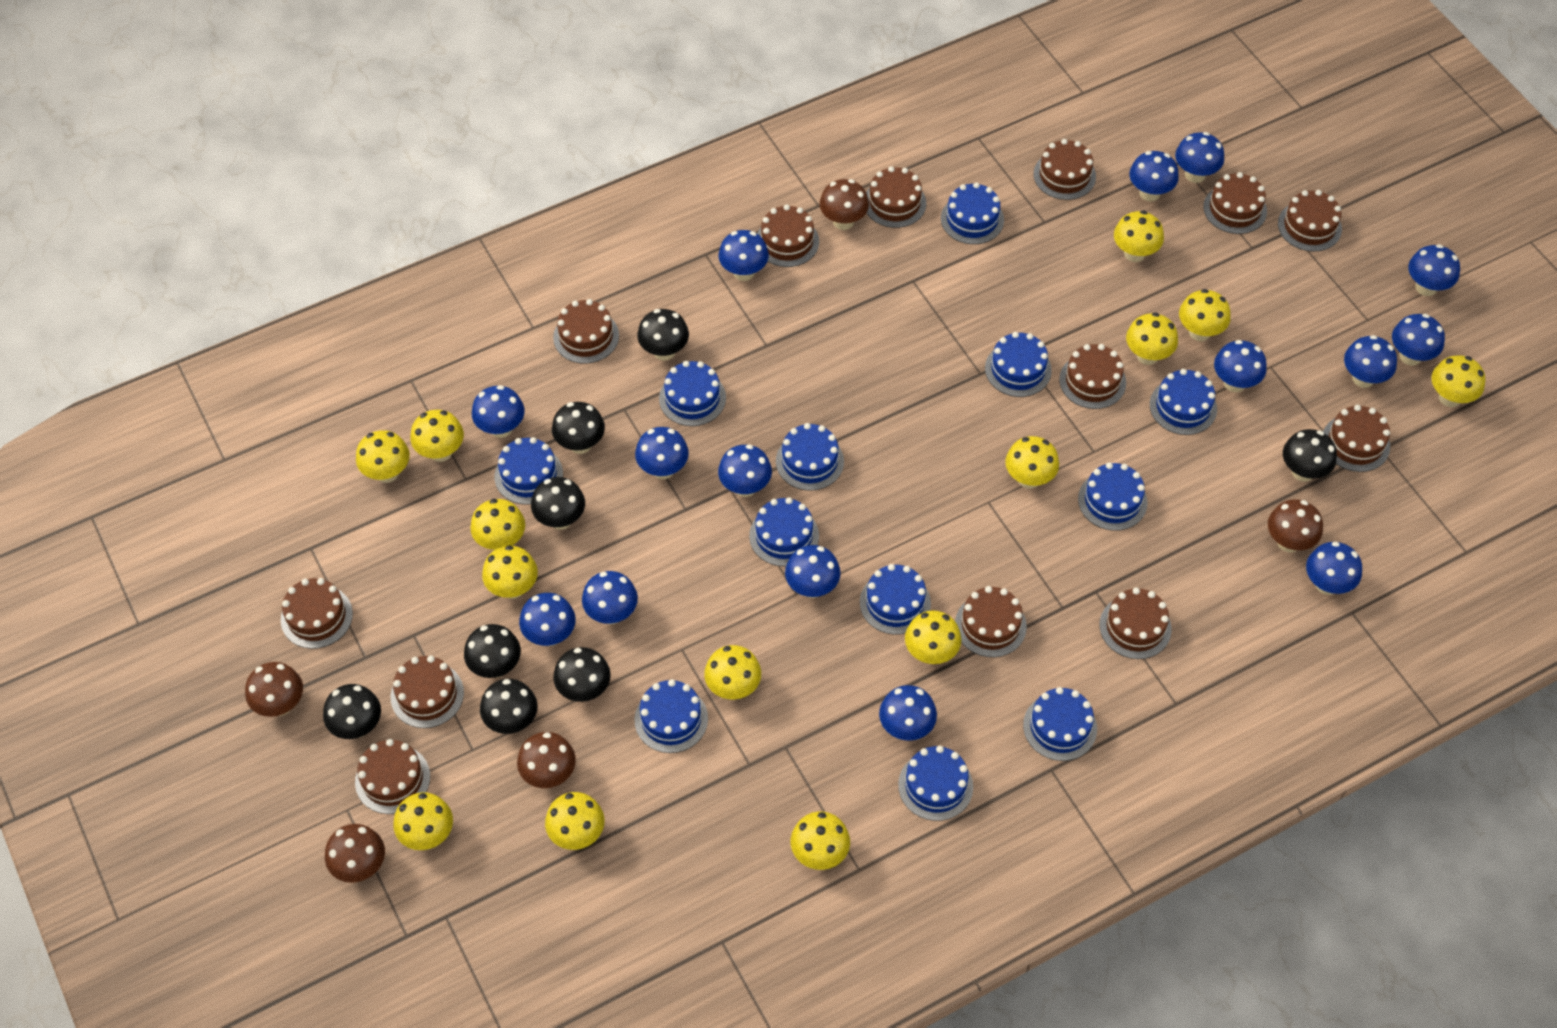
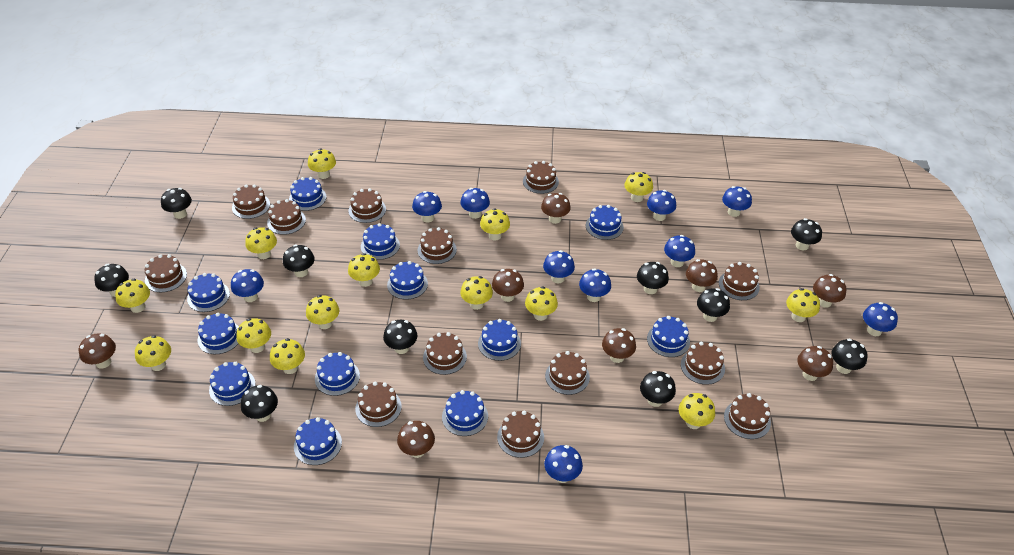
black mushroom: [323,684,381,739] [464,624,521,678] [480,679,538,734] [531,477,585,530] [552,402,605,454] [553,647,611,702] [637,309,689,361] [1283,429,1337,482] = 8 -> [94,264,129,297] [161,188,192,219] [241,385,278,422] [283,244,315,277] [383,320,417,354] [637,262,669,294] [640,371,676,407] [697,288,730,322] [791,218,822,250] [832,339,868,374] = 10
blue mushroom: [472,385,525,438] [519,593,576,646] [582,571,638,624] [635,427,689,479] [718,230,769,281] [718,445,772,497] [785,545,841,598] [879,685,937,741] [1129,151,1179,202] [1175,132,1224,183] [1214,340,1267,392] [1306,542,1362,595] [1344,335,1397,388] [1392,314,1445,365] [1408,244,1460,296] = 15 -> [231,269,264,302] [412,191,442,222] [460,188,490,219] [543,250,575,283] [544,445,583,483] [579,269,611,302] [647,190,676,221] [664,235,695,267] [722,186,752,217] [863,302,898,336] = 10
brown mushroom: [245,662,303,717] [325,824,385,883] [517,732,576,788] [820,179,869,230] [1268,499,1323,552] = 5 -> [79,333,116,369] [397,421,435,458] [492,269,524,302] [541,193,571,224] [602,328,636,363] [686,259,718,292] [797,346,833,381] [813,274,846,308] = 8

